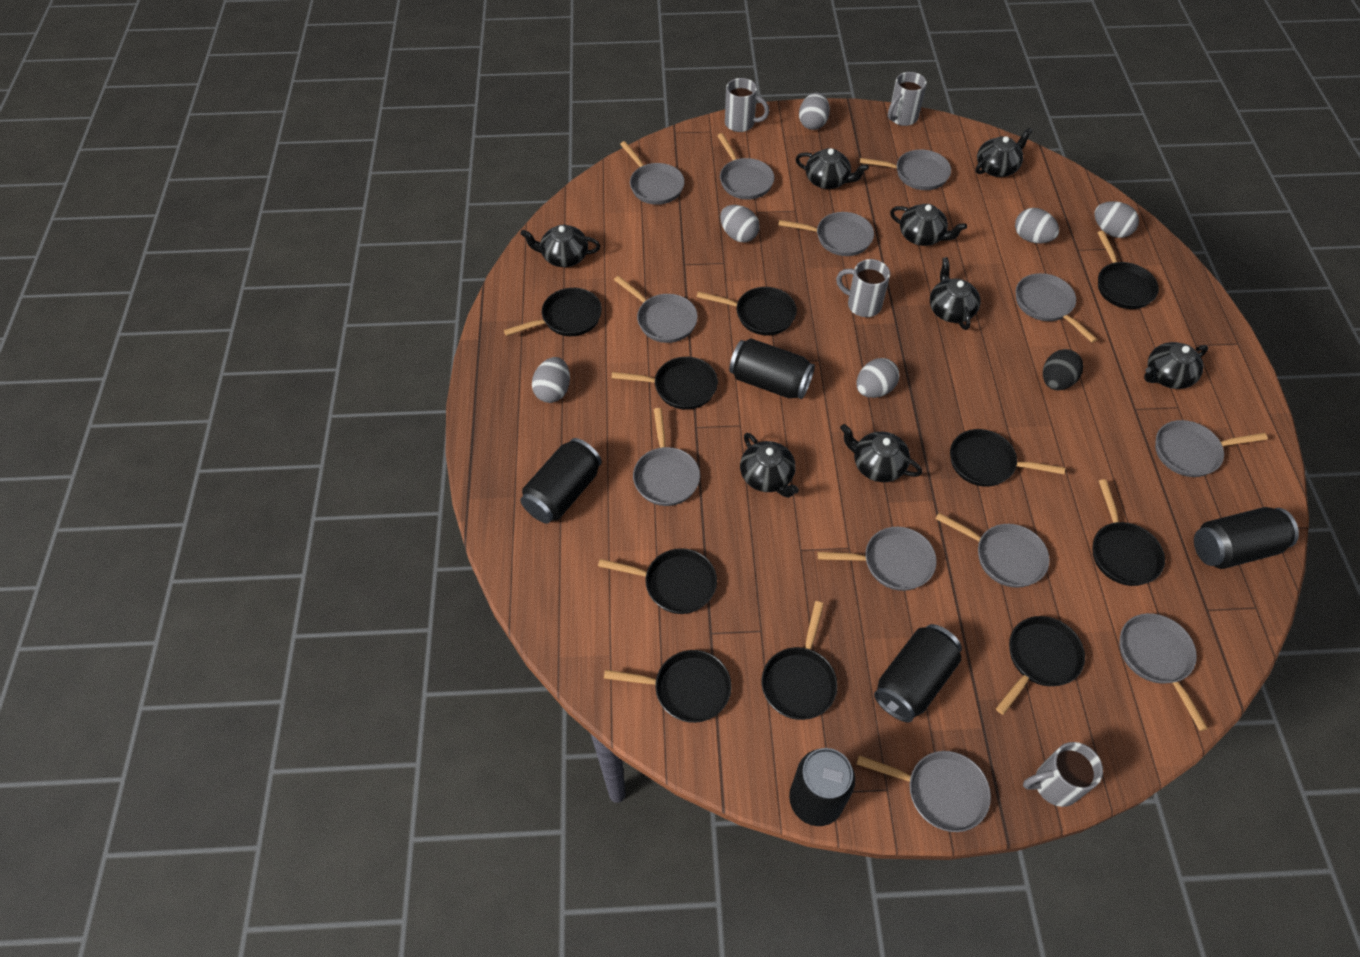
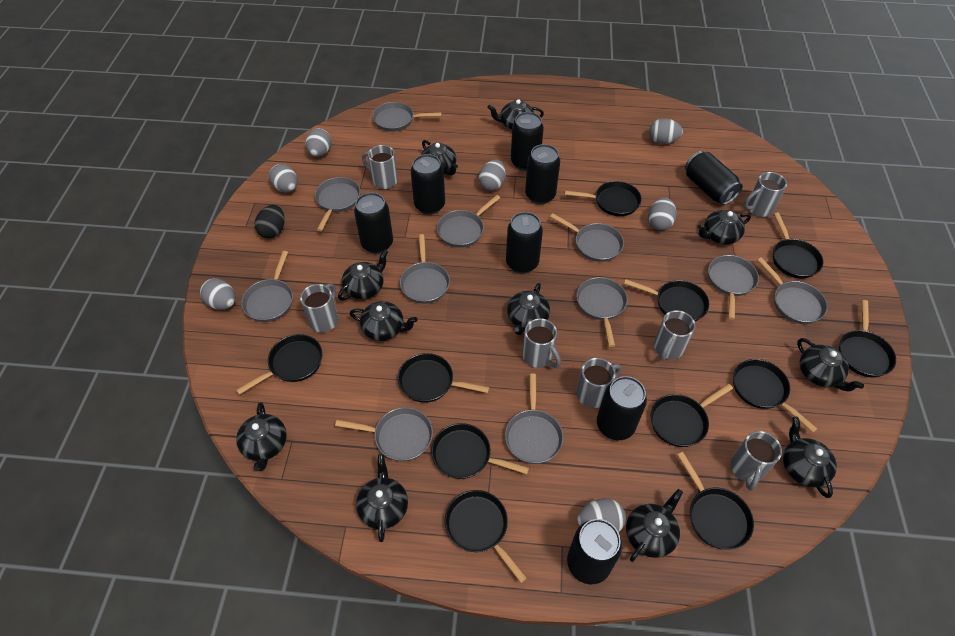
black can: [520,438,602,524] [729,338,815,399] [789,748,855,826] [874,624,962,722] [1194,507,1299,569] = 5 -> [354,192,393,254] [411,154,445,215] [506,212,543,274] [511,112,544,171] [525,144,560,204] [567,519,622,584] [597,376,647,440] [685,151,743,205] = 8
black pan: [504,288,602,336] [598,548,717,614] [604,650,731,723] [611,357,718,410] [697,287,797,335] [762,601,838,720] [950,429,1065,487] [996,616,1085,715] [1093,479,1165,586] [1097,231,1159,309] = 10 -> [236,334,323,395] [398,353,490,403] [431,423,529,479] [445,490,527,583] [565,181,642,216] [624,279,709,321] [651,384,733,447] [677,452,754,549] [733,359,817,433] [773,213,823,279] [839,300,896,377] = 11
black teapot: [520,225,601,267] [740,433,799,498] [796,148,869,189] [840,424,922,482] [890,204,967,246] [930,257,981,330] [976,128,1033,177] [1144,342,1208,389] = 8 -> [236,402,287,471] [338,249,388,301] [350,301,417,341] [356,454,408,542] [421,140,458,176] [487,99,544,130] [507,283,550,335] [626,489,683,562] [698,210,751,245] [783,417,837,498] [797,338,864,392] = 11
grey egg: [532,357,570,403] [720,205,760,243] [799,93,830,130] [856,358,900,398] [1015,208,1059,243] [1095,201,1139,238] = 6 -> [200,278,236,310] [269,164,298,193] [305,128,331,157] [479,160,506,191] [577,498,626,532] [648,197,677,231] [649,119,683,144] = 7
grey mug: [725,78,769,132] [836,259,890,317] [888,72,927,126] [1023,742,1103,807] = 4 -> [300,283,338,332] [362,145,398,189] [522,318,561,368] [576,358,621,408] [654,310,695,361] [730,431,782,491] [744,172,787,217] = 7
grey pan: [614,276,698,343] [620,141,685,205] [633,408,700,506] [717,133,774,200] [778,212,874,256] [818,527,937,591] [857,751,991,832] [860,149,951,190] [936,513,1050,588] [1016,273,1097,343] [1120,613,1208,731] [1155,420,1268,477] = 12 -> [241,251,293,322] [315,177,360,231] [335,407,433,461] [372,102,442,132] [400,234,450,304] [437,195,500,248] [505,374,563,464] [550,214,624,262] [576,277,628,347] [708,255,759,320] [757,257,828,324] = 11

